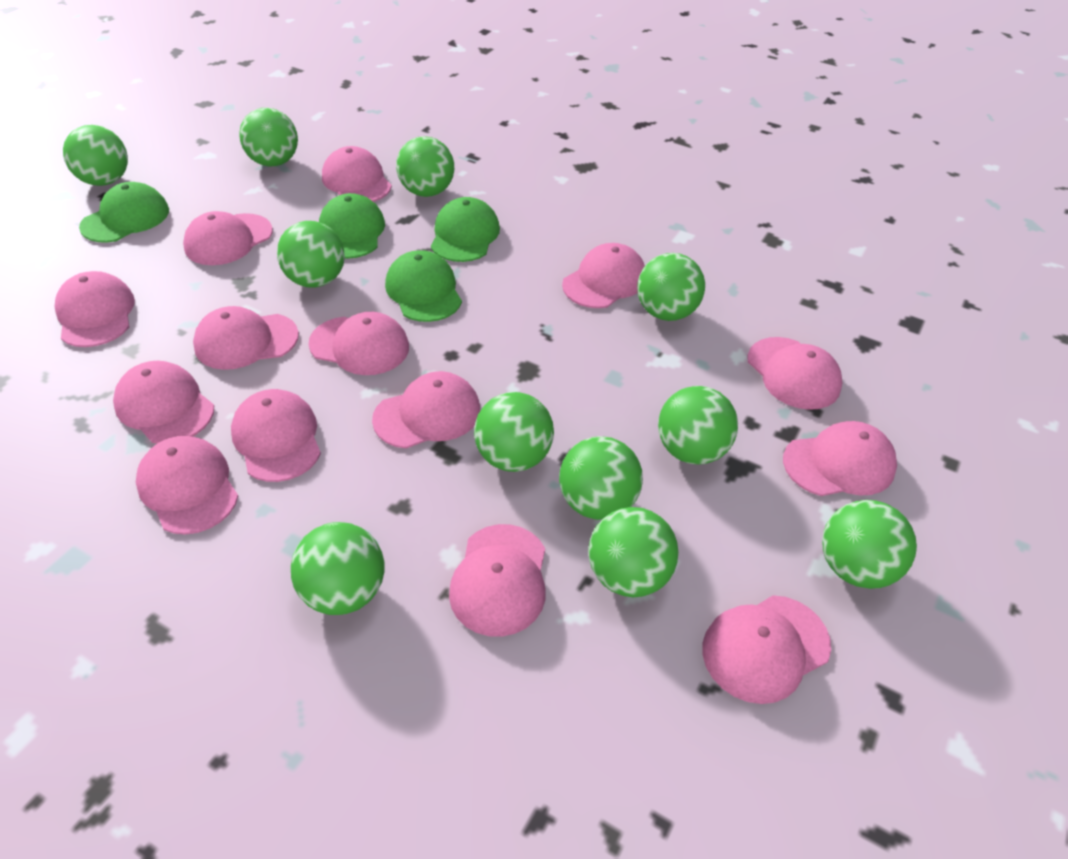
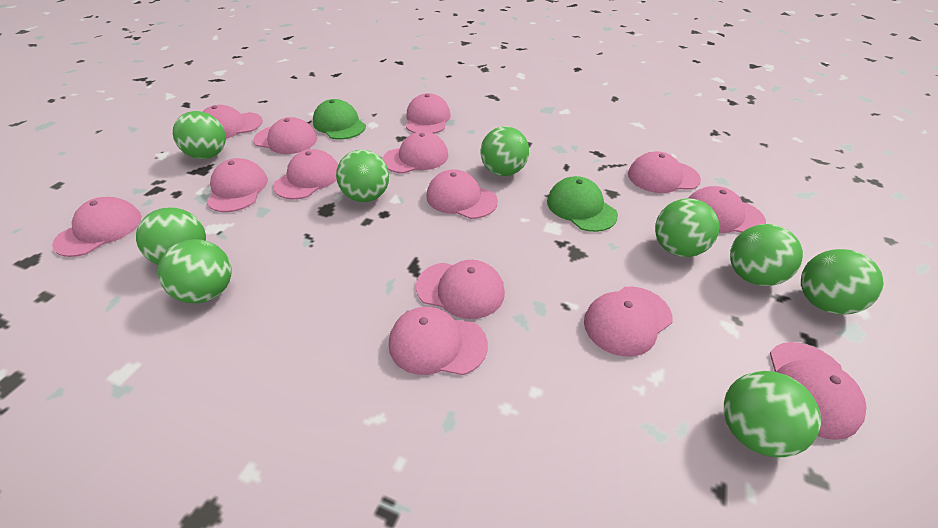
green ball: [63,125,128,186] [239,108,298,166] [277,221,345,288] [291,522,385,615] [396,136,454,197] [474,392,554,472] [559,436,643,520] [588,507,678,597] [637,253,705,321] [658,386,738,465] [822,500,917,589] = 11 -> [136,208,206,265] [158,239,231,303] [173,111,226,159] [336,150,389,202] [480,126,529,176] [655,198,719,257] [724,371,821,457] [730,224,803,286] [801,249,884,315] = 9
green cap: [79,182,169,243] [319,193,385,259] [385,250,462,322] [431,197,500,262] = 4 -> [313,99,366,139] [547,176,618,232] = 2

